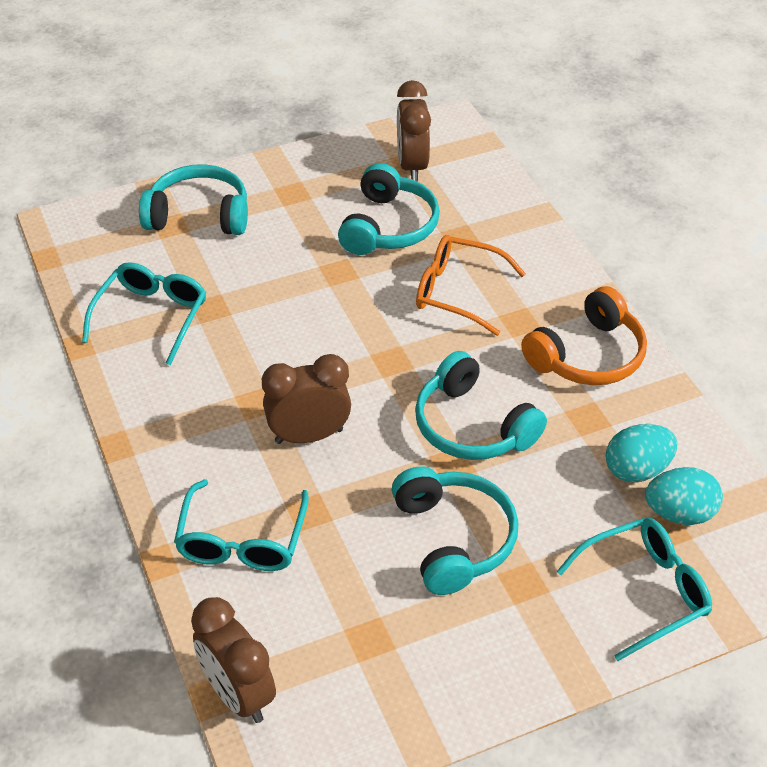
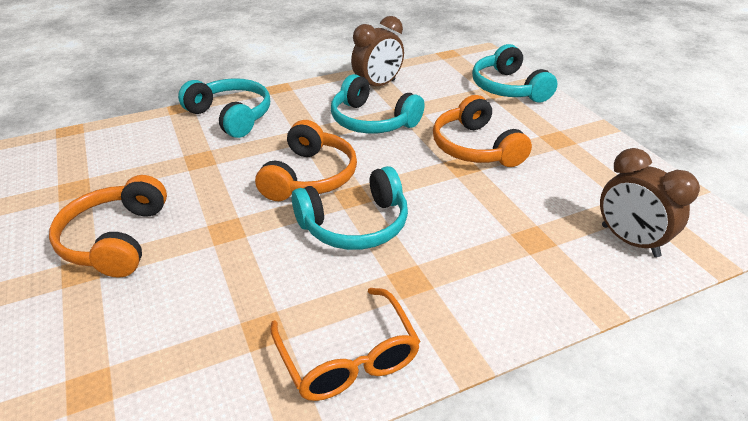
brown clock: [191,597,276,723] [262,354,351,444] [397,80,431,182] = 3 -> [351,16,404,86] [600,148,700,257] = 2
orange headphones: [521,286,647,385] = 1 -> [49,175,167,278] [255,120,357,201] [433,95,532,167] = 3
turquoise egg: [606,424,677,483] [645,467,723,525] = 2 -> none = 0
turquoise glasses: [82,262,206,365] [174,479,309,571] [557,518,712,661] = 3 -> none = 0

